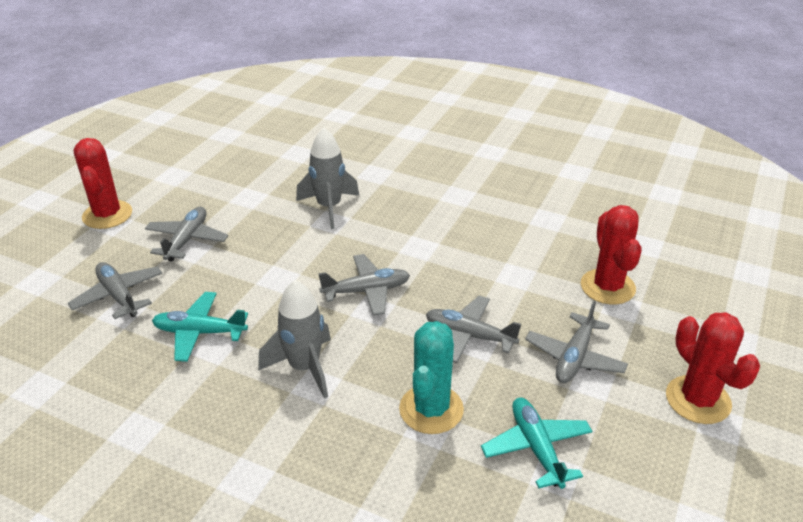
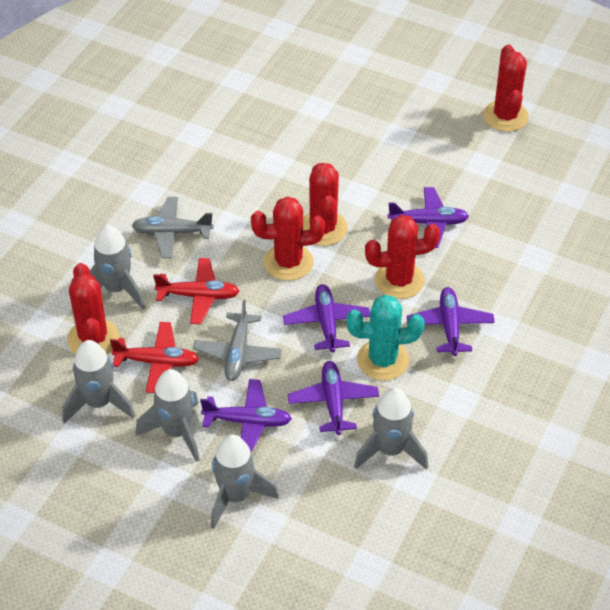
grey plane: [68,262,162,319] [145,207,228,261] [318,254,410,316] [426,296,521,363] [525,301,628,383] = 5 -> [131,197,213,258] [193,300,282,381] = 2
grey rocket: [258,280,331,399] [296,128,359,229] = 2 -> [62,340,135,424] [90,224,145,309] [136,369,199,462] [211,434,279,529] [354,388,428,470] = 5
purple plane: none = 0 -> [200,379,292,452] [283,284,370,352] [288,361,379,435] [388,187,469,248] [407,287,495,356] = 5
red cactus: [74,138,132,229] [581,205,642,305] [666,312,760,424] = 3 -> [67,263,119,354] [251,197,325,281] [303,163,348,246] [365,215,440,299] [483,45,529,132] = 5
red plane: none = 0 -> [110,322,199,393] [153,258,239,324] = 2
turquoise plane: [152,292,248,362] [481,398,593,489] = 2 -> none = 0

